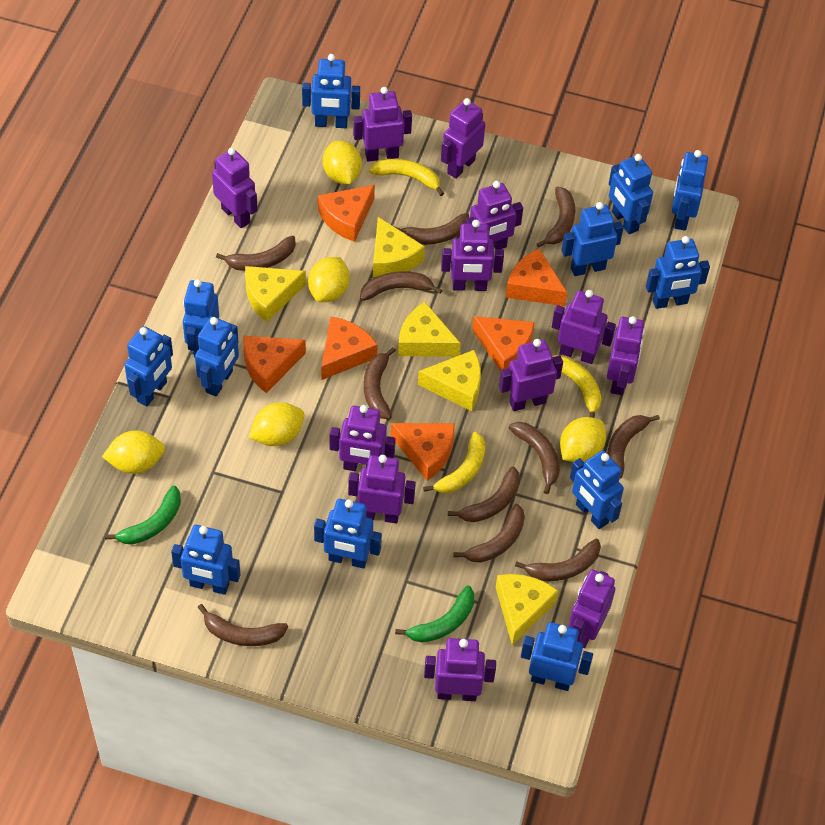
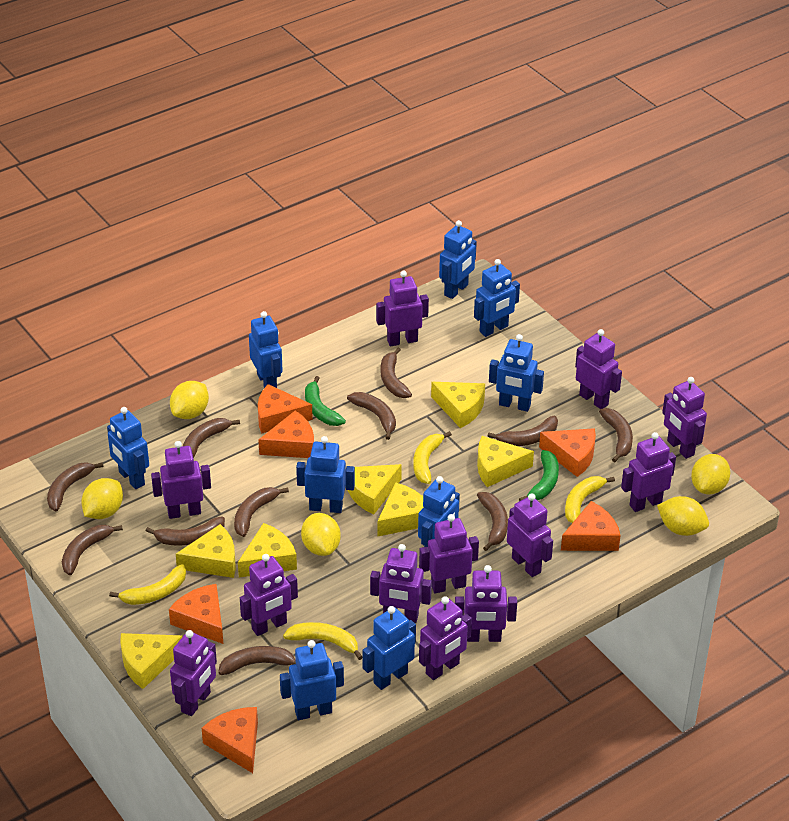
blue robot: [124,326,173,406] [171,525,241,595] [183,279,219,358] [195,316,239,397] [302,54,360,128] [314,499,382,569] [521,622,593,691] [562,202,623,276] [570,450,624,529] [609,154,653,234] [646,236,710,309] [672,150,708,231] = 12 -> [107,407,149,489] [249,311,283,388] [280,640,344,720] [296,436,355,513] [362,606,416,690] [418,476,460,547] [439,220,477,299] [474,259,520,337] [489,334,544,412] = 9
yellow banana: [369,159,444,196] [423,432,486,493] [552,355,602,418] = 3 -> [109,564,186,605] [283,622,363,660] [413,431,452,484] [565,476,615,523] = 4
yellow cheese: [245,266,306,322] [373,217,425,277] [398,302,461,357] [418,350,481,411] [496,574,558,645] = 5 -> [120,633,182,689] [176,524,236,578] [238,523,297,578] [347,464,402,514] [377,482,424,537] [431,382,485,428] [477,436,534,487] = 7

